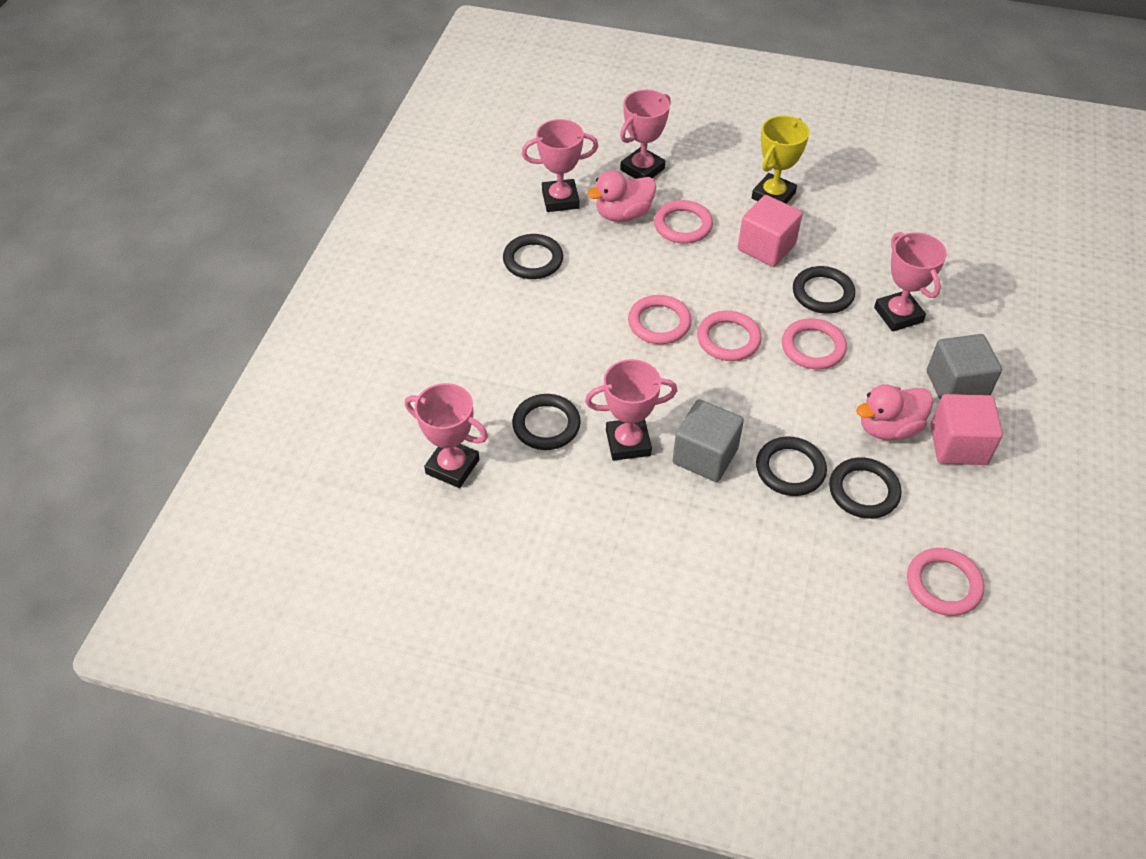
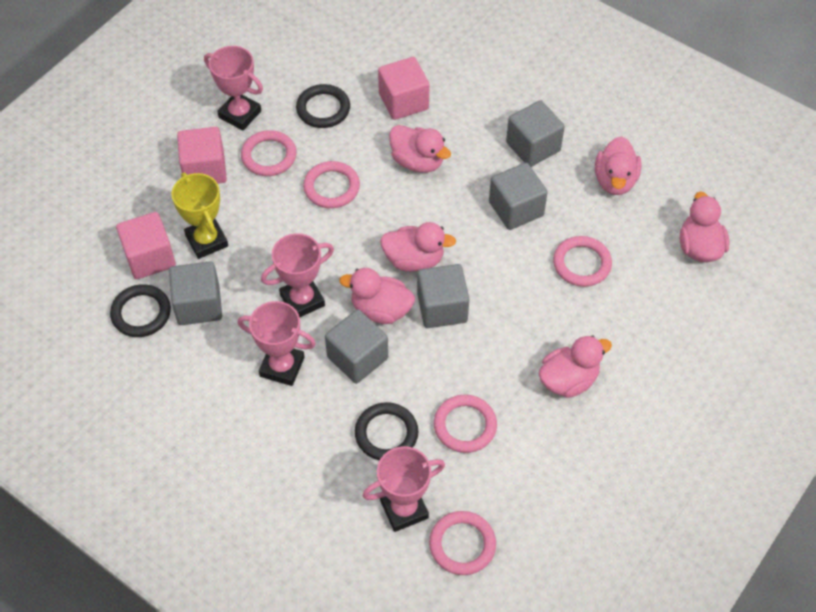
black ring: [503,234,563,279] [512,394,581,450] [756,436,827,496] [793,266,855,314] [829,457,902,519] = 5 -> [110,284,171,337] [296,84,350,128] [355,402,418,460] = 3
grey cube: [673,399,744,482] [927,334,1002,400] = 2 -> [169,261,222,325] [325,309,388,384] [417,264,469,328] [489,163,548,230] [506,100,565,167] = 5
pink cube: [738,195,803,267] [930,394,1003,465] = 2 -> [116,212,176,279] [177,127,227,184] [378,57,429,120] = 3
pink duck: [587,170,656,222] [856,384,933,440] = 2 -> [339,268,415,324] [380,222,456,272] [389,125,451,173] [539,336,612,398] [595,136,641,195] [680,192,729,262] = 6
pink trophy: [405,383,488,488] [521,119,598,212] [585,359,677,461] [620,90,671,179] [874,232,947,332] = 5 -> [204,46,263,130] [238,301,316,386] [261,233,334,317] [363,446,445,532] = 4

